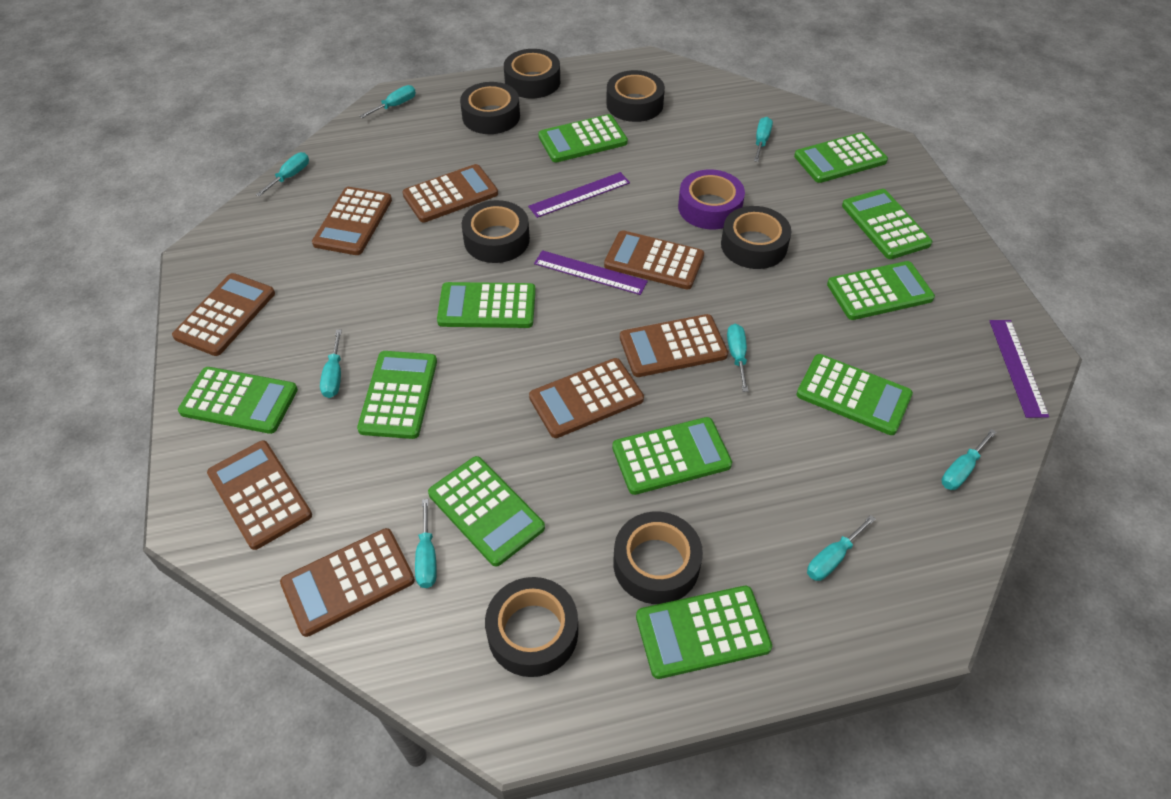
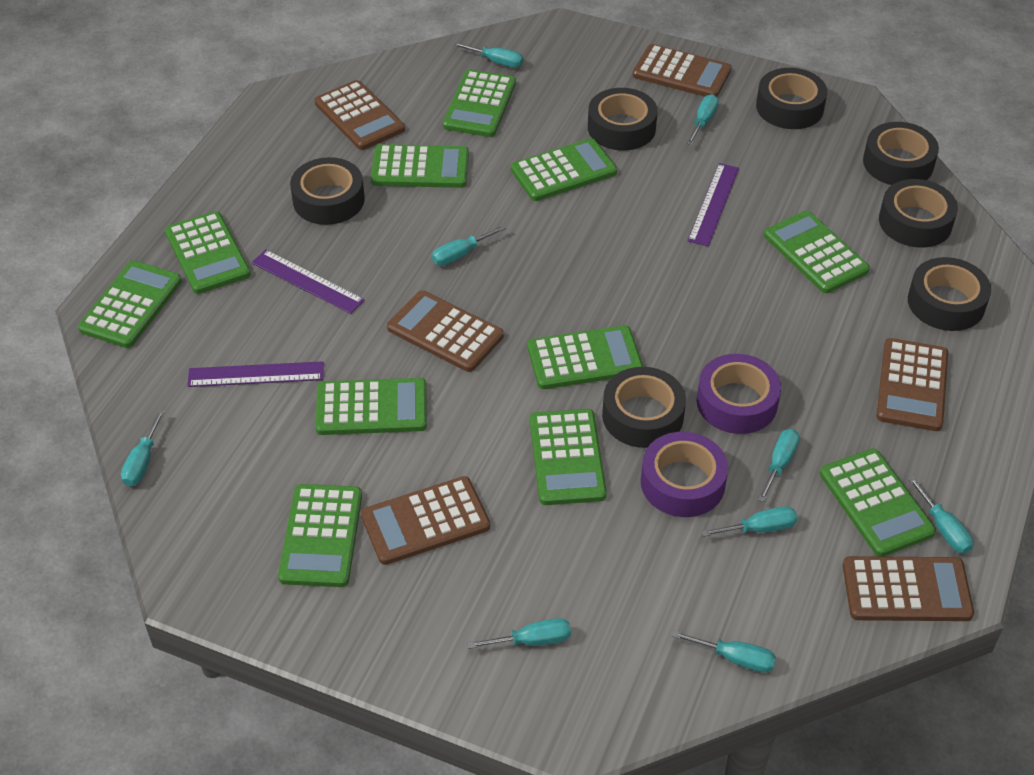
brown calculator: [172,273,275,356] [207,441,312,550] [280,528,415,637] [312,187,392,255] [402,164,498,222] [529,358,644,438] [604,230,704,290] [620,314,728,377] = 8 -> [314,80,405,150] [361,476,490,565] [387,291,504,372] [633,44,732,97] [843,556,974,621] [876,338,948,431] = 6
purple tape: [678,170,745,229] = 1 -> [641,432,728,517] [697,354,781,434] = 2
turquoise screwdriver: [256,152,309,197] [320,330,342,398] [360,85,416,118] [415,499,437,588] [727,324,749,392] [754,117,773,162] [807,515,876,581] [941,429,997,490] = 8 -> [121,410,165,486] [432,225,506,265] [453,42,523,68] [467,618,571,649] [671,630,776,673] [686,94,719,145] [701,507,798,537] [758,429,800,502] [908,476,973,553] = 9

